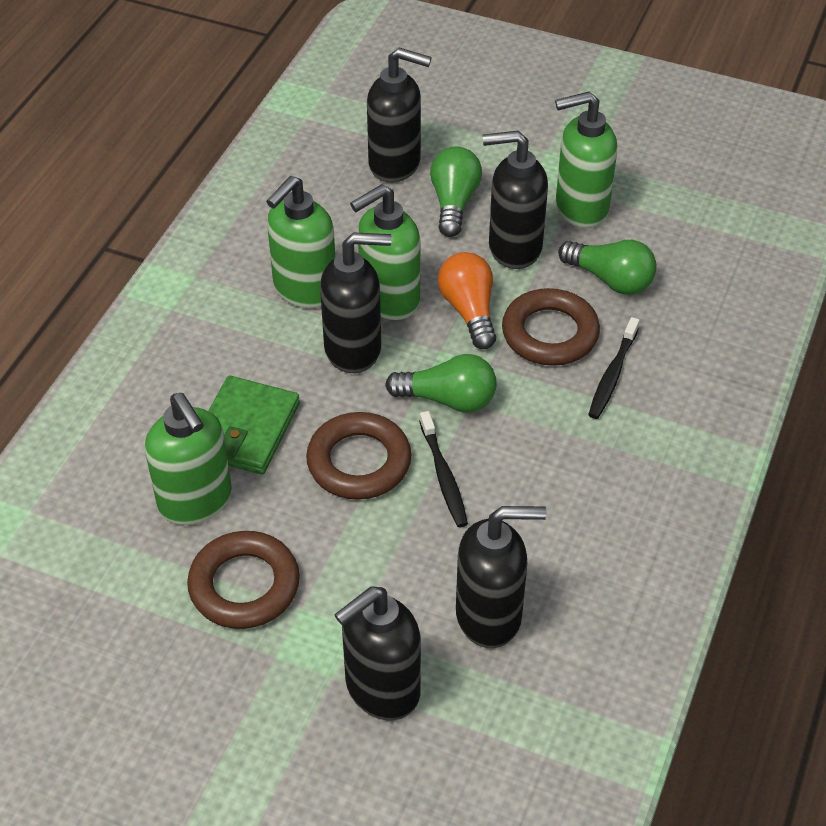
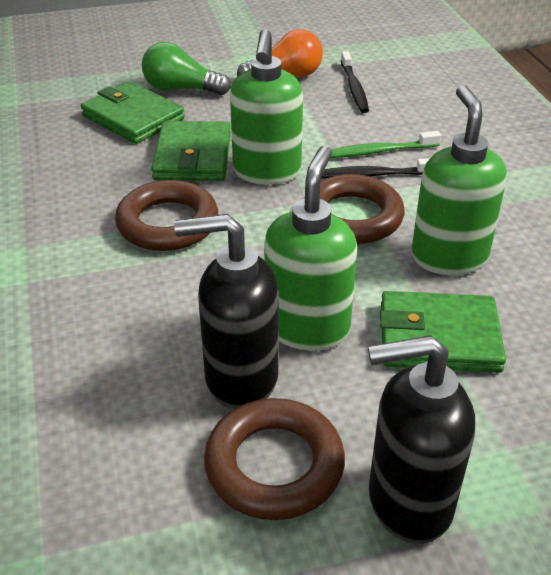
black soap dispenser: [320,232,392,373] [334,586,421,720] [367,48,432,183] [456,506,547,648] [482,131,548,269] = 5 -> [174,214,279,409] [368,335,475,544] = 2
green light bulb: [385,354,497,413] [430,147,482,237] [558,240,656,295] = 3 -> [142,42,231,95] = 1
green soap dispenser: [145,393,232,525] [266,176,335,308] [350,184,420,320] [555,91,617,228] = 4 -> [230,29,303,185] [264,146,357,351] [411,85,507,275] = 3
green toothbrush: none = 0 -> [331,131,441,158] = 1
green wallet: [208,375,300,475] = 1 -> [81,81,185,144] [151,121,231,181] [380,291,506,373] = 3

